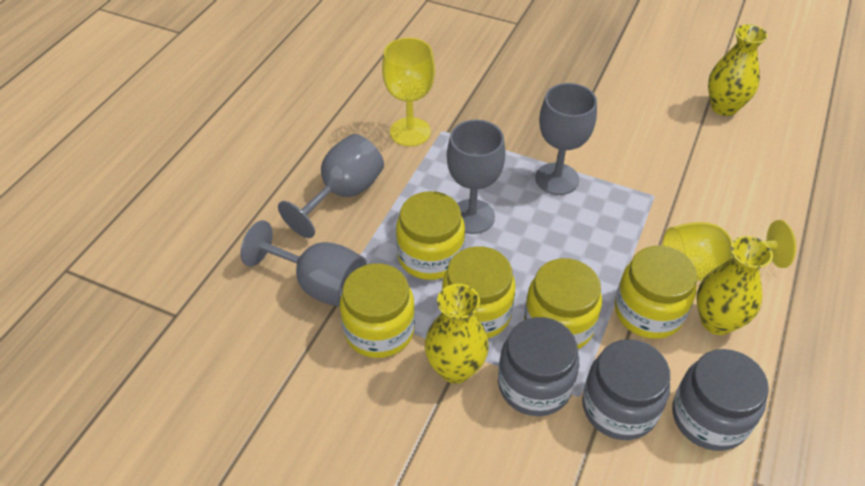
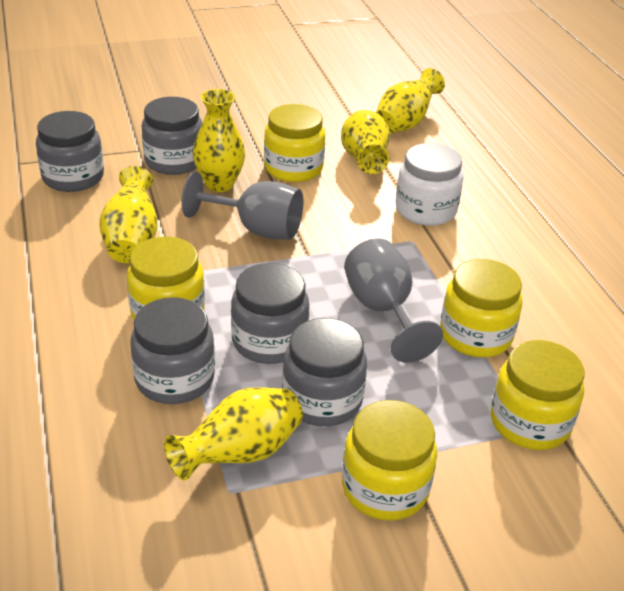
grey goblet: [240,220,367,307] [278,134,384,238] [447,120,506,234] [536,83,597,195] = 4 -> [181,172,303,240] [344,238,443,363] = 2
grey jar: [498,317,579,416] [582,339,670,440] [672,349,769,451] = 3 -> [36,111,104,192] [130,297,215,404] [142,97,202,175] [231,263,309,364] [282,318,367,426] = 5
white jar: none = 0 -> [395,143,464,226] = 1
yellow goblet: [382,38,435,146] [662,220,796,281] = 2 -> none = 0
yellow vase: [425,284,489,383] [697,236,773,335] [708,24,768,116] = 3 -> [99,166,158,263] [164,387,303,480] [193,89,245,192] [341,110,390,174] [376,68,445,134] = 5

